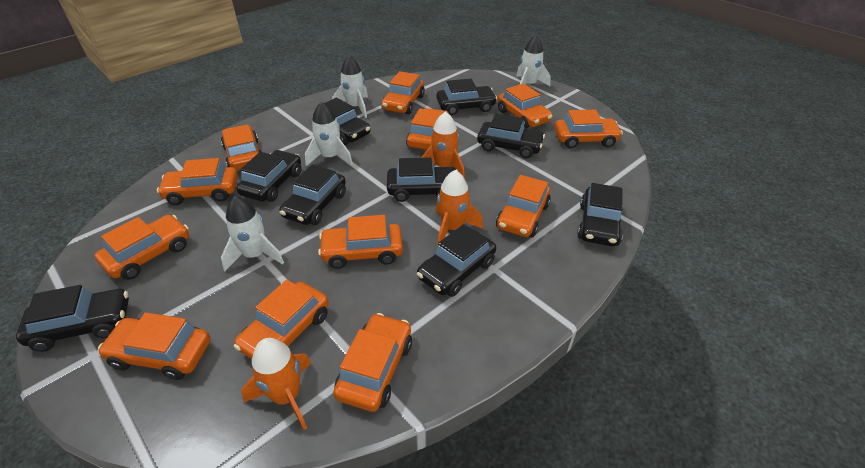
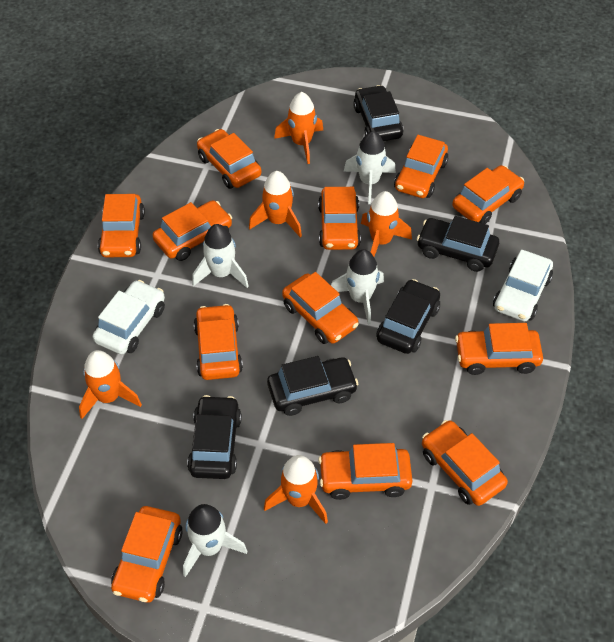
black car: [16,285,129,352] [236,150,301,202] [279,164,346,225] [313,98,371,145] [387,157,458,202] [417,224,496,297] [437,79,497,115] [477,113,545,158] [577,183,623,246] = 9 -> [187,395,242,479] [267,356,358,416] [353,85,404,141] [376,279,440,354] [417,216,499,272] = 5
orange rocket: [241,338,311,430] [421,111,465,179] [436,170,483,248] = 3 -> [79,350,142,419] [249,171,302,237] [264,455,328,524] [274,92,323,164] [361,191,412,257] = 5
white car: none = 0 -> [93,280,165,354] [493,250,553,321] = 2

